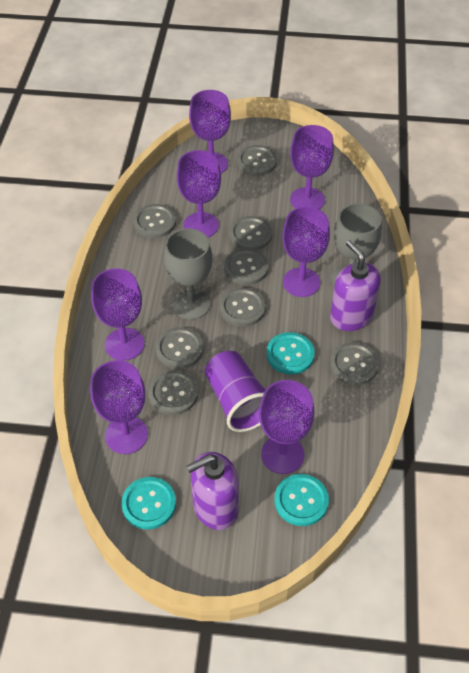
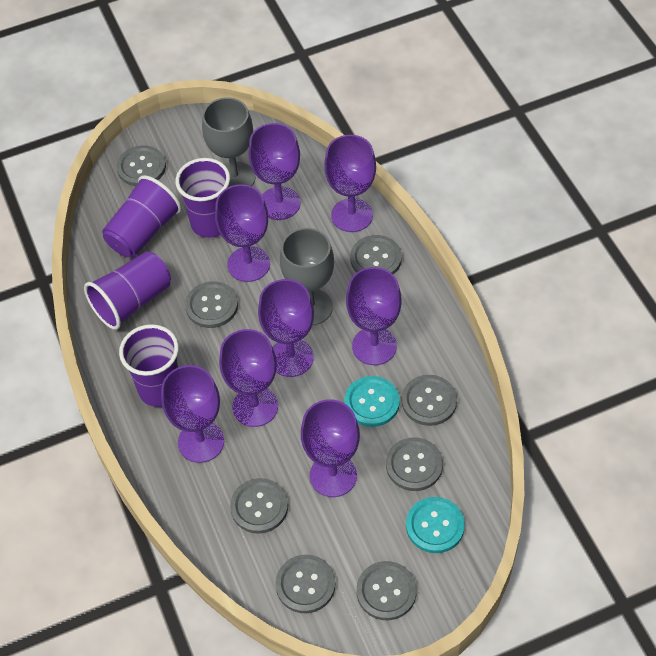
purple cup: [205,351,265,432] = 1 -> [84,251,171,330] [102,175,182,257] [119,324,179,407] [175,158,230,238] = 4
purple goblet: [90,360,148,454] [91,268,145,361] [177,150,221,237] [189,90,231,173] [259,380,314,474] [282,207,330,297] [290,125,334,209] = 7 -> [161,365,224,463] [215,184,270,282] [219,329,278,427] [249,123,300,220] [258,279,314,377] [301,399,360,497] [324,135,376,232] [346,267,402,365] = 8
purple soap dispenser: [186,452,239,530] [330,240,381,331] = 2 -> none = 0
turquoise button: [121,477,176,529] [266,332,315,374] [275,474,329,526] = 3 -> [344,376,400,427] [406,497,465,553] = 2

